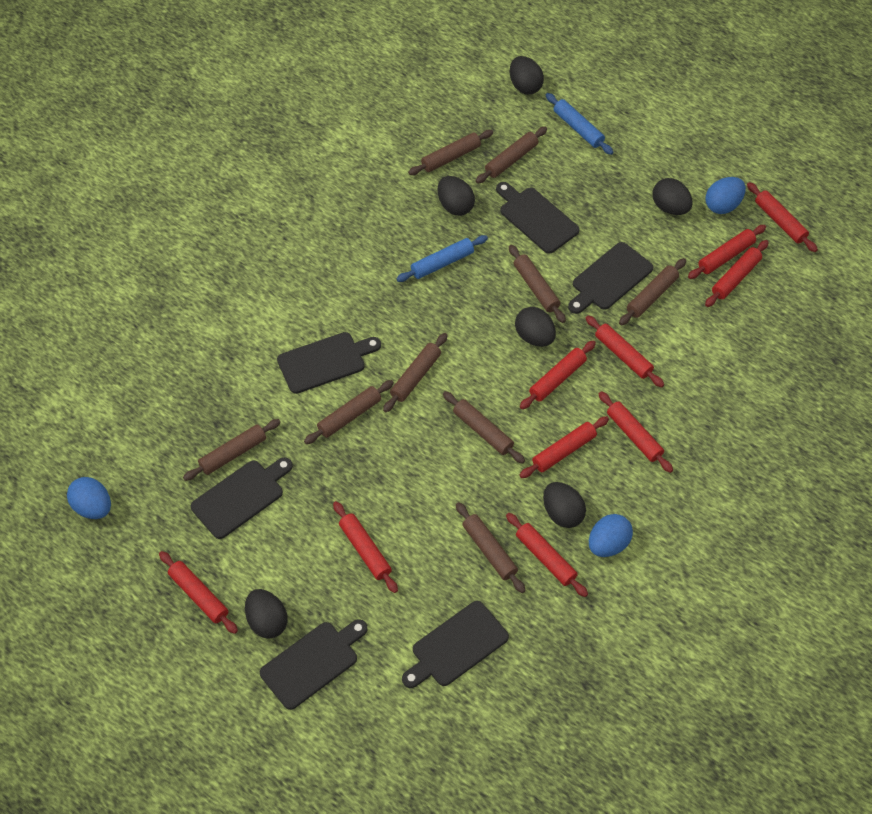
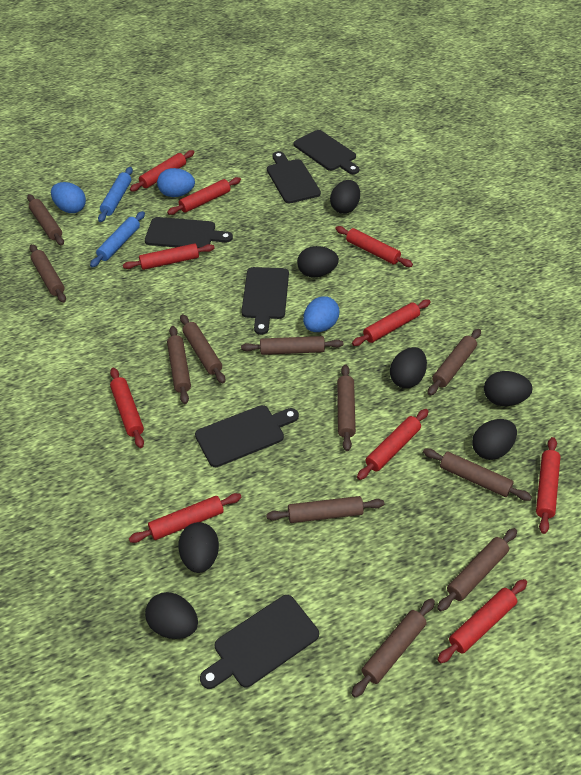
black egg: [245,589,287,639] [438,176,475,216] [510,56,544,95] [515,307,556,347] [543,482,586,528] [652,178,693,215] = 6 -> [145,592,198,639] [178,522,219,573] [297,246,339,277] [330,180,360,214] [390,347,427,388] [472,419,517,460] [484,371,533,406] = 7
brown rolling pin: [183,419,281,481] [304,380,394,444] [383,333,447,412] [408,130,493,175] [443,391,525,464] [456,502,526,593] [476,127,547,184] [509,245,566,323] [619,258,686,325] = 9 -> [27,194,64,246] [29,244,66,303] [167,326,191,404] [180,314,225,384] [241,336,343,355] [266,496,384,523] [337,364,356,451] [352,598,435,697] [423,448,532,501] [428,329,481,396] [437,528,517,611] = 11

